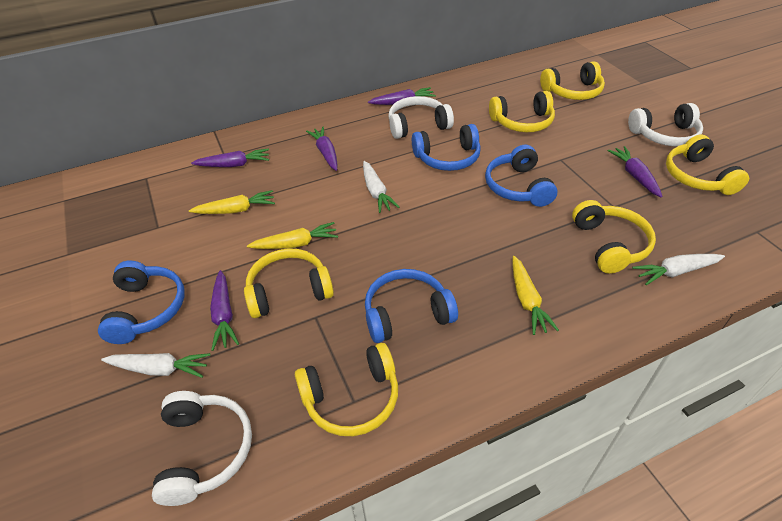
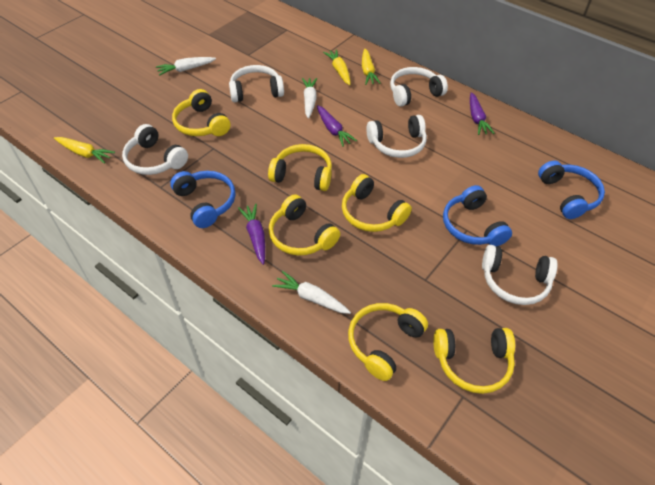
blue headphones: [98,261,185,344] [365,269,458,343] [412,124,481,171] [485,145,558,207] = 4 -> [170,171,235,228] [443,185,512,246] [538,161,605,219] = 3
purple carrot: [191,148,269,167] [210,270,239,351] [306,127,337,171] [368,87,436,105] [607,146,662,197] = 5 -> [238,204,265,265] [317,105,357,147] [470,92,495,135] = 3
white headphones: [152,391,252,506] [388,96,454,139] [628,103,703,146] = 3 -> [122,124,188,175] [229,65,284,103] [366,115,427,158] [390,67,448,107] [482,245,558,305] = 5

